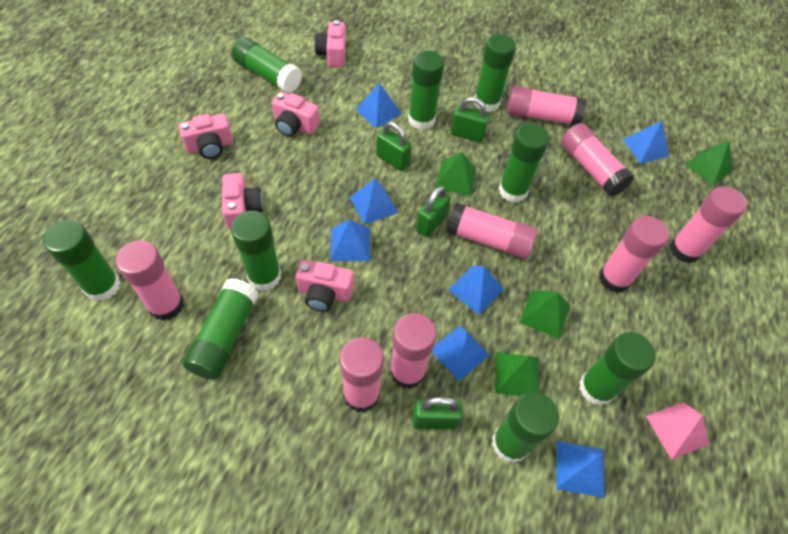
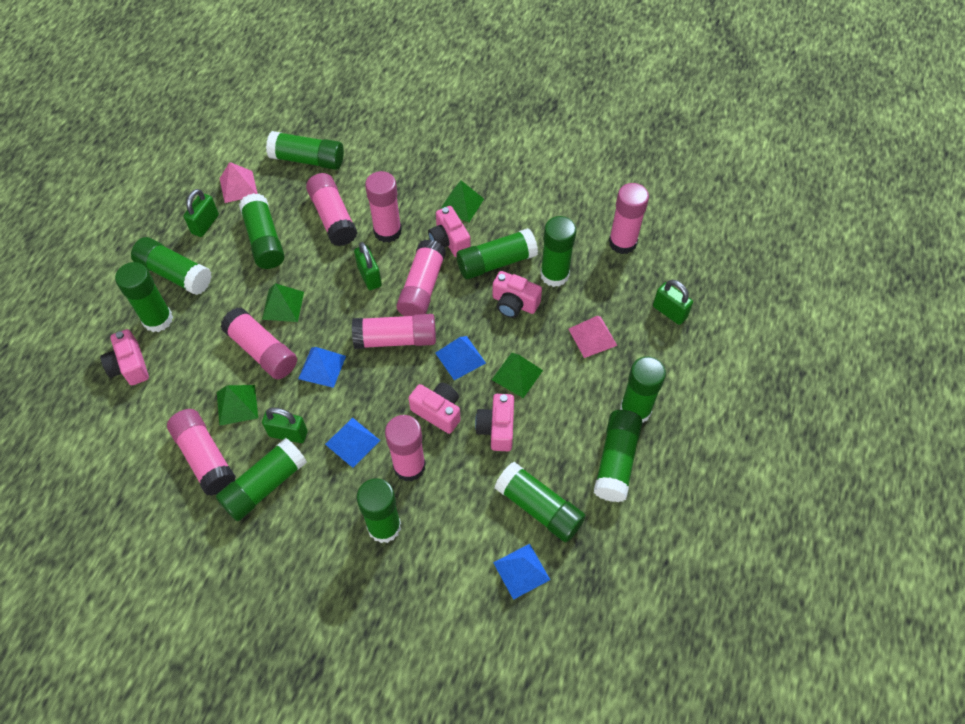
blue pyramid: [330,219,370,261] [350,178,399,225] [355,83,402,129] [432,325,489,381] [448,265,504,315] [556,441,605,498] [623,121,669,164] = 7 -> [298,347,346,388] [325,417,380,468] [436,336,486,380] [493,544,550,600] = 4
green glue stick: [43,220,121,301] [183,278,258,380] [231,211,281,291] [232,37,302,93] [408,51,444,130] [474,34,516,112] [492,392,559,463] [498,124,549,202] [579,332,656,406] = 9 -> [115,262,173,332] [131,237,212,295] [216,438,307,521] [239,193,285,269] [266,131,344,170] [357,478,401,543] [456,228,538,279] [495,462,586,542] [540,216,576,287] [593,410,643,502] [620,356,666,424] = 11
pink pyramid: [646,402,709,460] = 1 -> [220,162,258,203] [569,316,617,358] = 2

